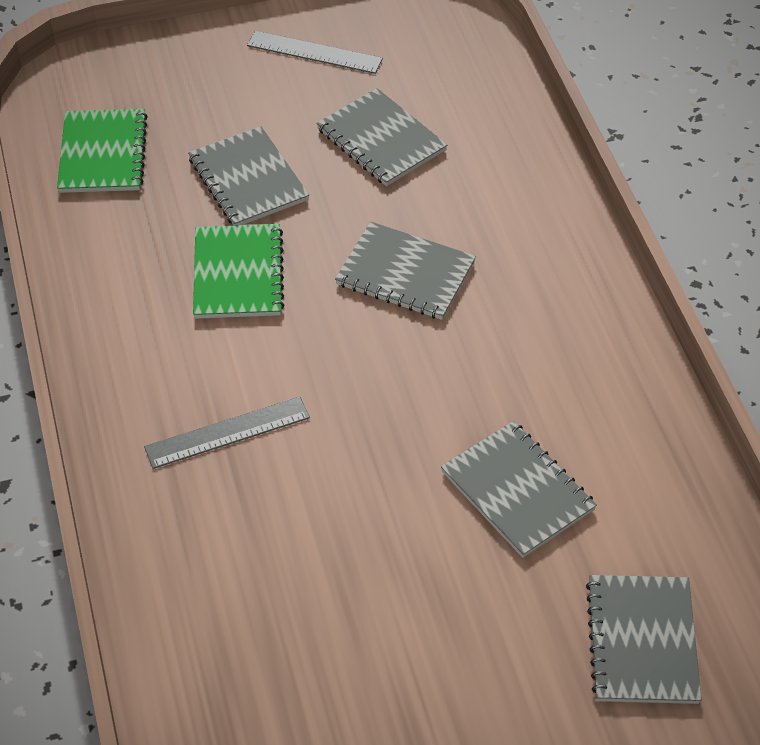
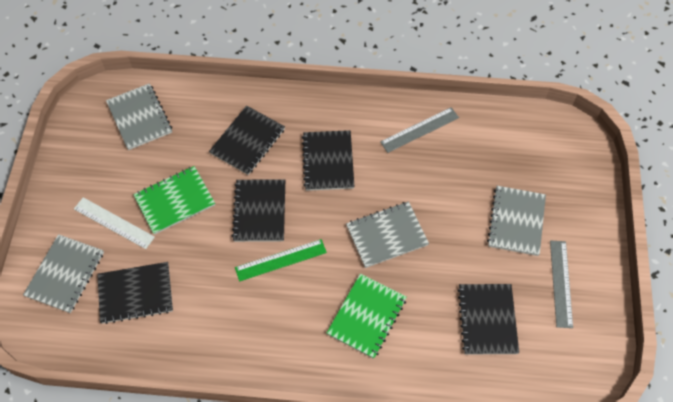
black notebook: none = 0 -> [97,262,173,324] [209,106,285,175] [232,179,285,242] [302,130,355,191] [457,284,519,355] = 5
green ruler: none = 0 -> [235,239,327,282] = 1
grey notebook: [188,126,309,225] [316,88,447,186] [335,222,476,320] [441,421,597,558] [586,575,702,704] = 5 -> [23,234,104,313] [106,83,172,150] [346,201,429,268] [487,186,546,256] = 4
white ruler: none = 0 -> [74,197,155,249] = 1

